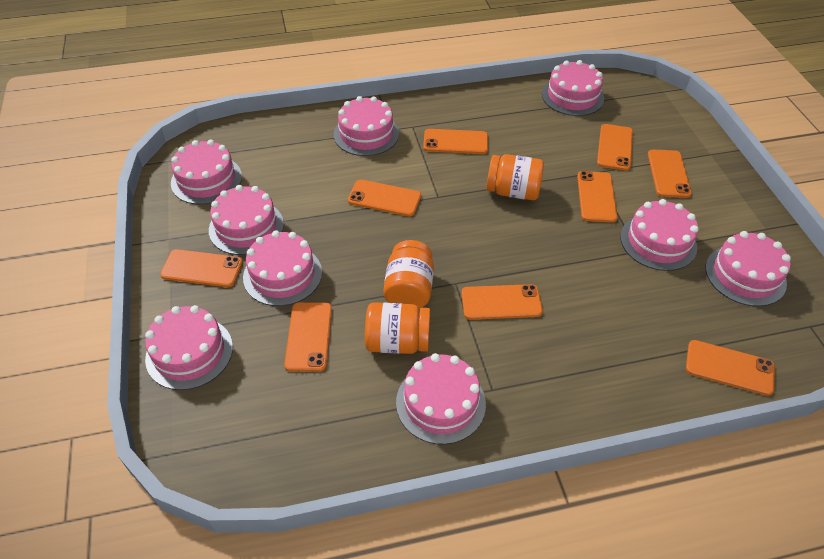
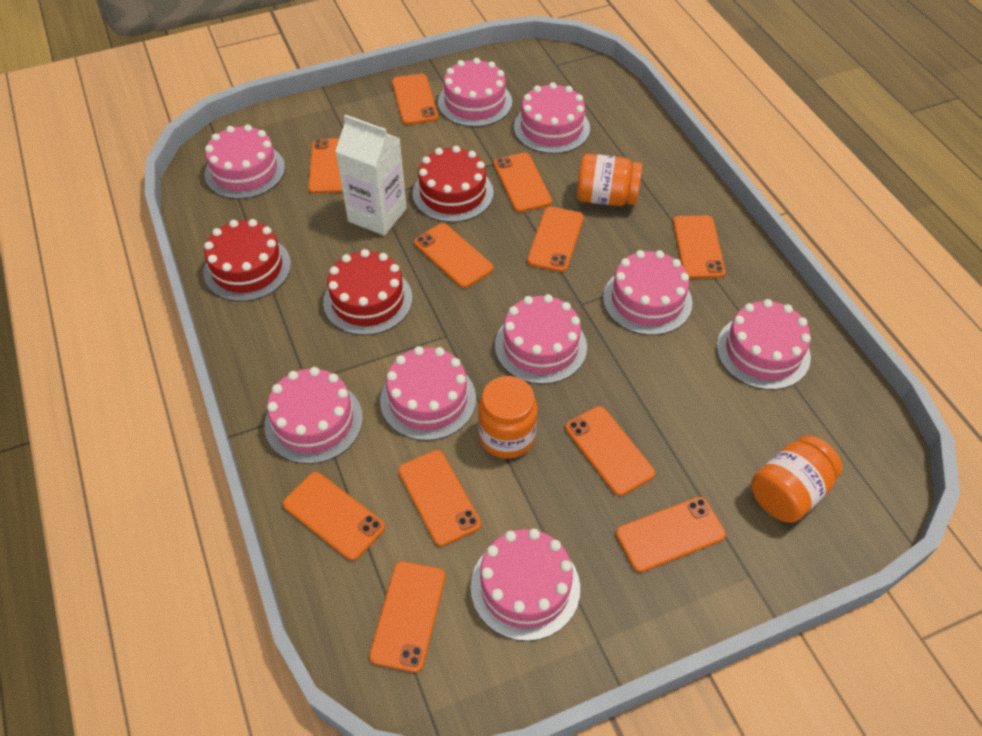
orange phone: [160,249,243,287] [284,302,332,372] [348,179,421,216] [423,129,488,154] [461,284,543,320] [577,171,618,223] [597,124,633,171] [648,150,692,198] [686,340,775,396] = 9 -> [283,472,385,561] [308,138,343,194] [369,561,445,673] [392,74,438,125] [398,450,481,547] [414,223,493,288] [494,153,552,212] [527,207,584,272] [565,406,655,496] [616,497,726,573] [673,215,726,279] = 11
red cake: none = 0 -> [203,219,291,302] [323,249,412,335] [412,146,494,222] = 3
white carton: none = 0 -> [335,115,407,236] = 1

